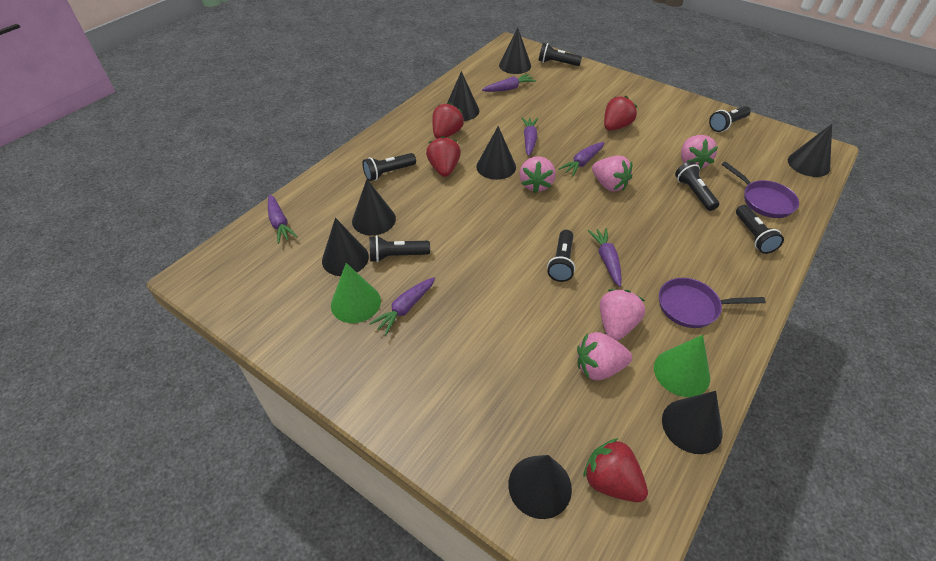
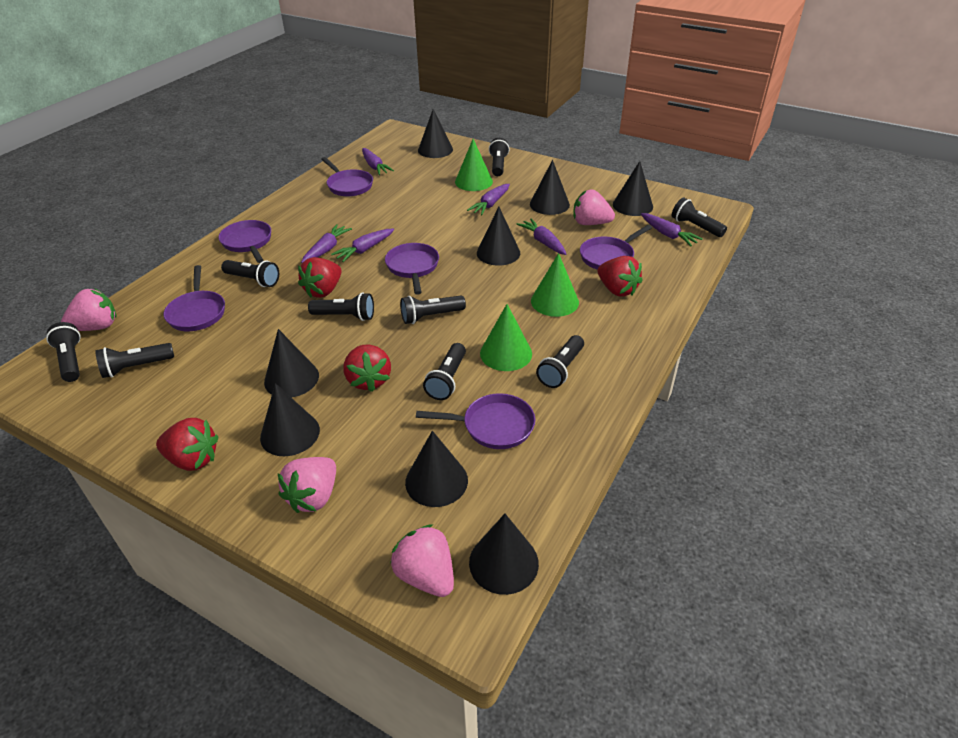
black flashlight: [362,153,416,181] [369,235,430,262] [539,43,582,66] [547,230,575,282] [675,161,719,211] [709,106,751,132] [736,205,784,254] = 7 -> [46,322,81,382] [95,343,174,378] [221,260,279,287] [308,292,374,321] [400,295,466,324] [423,343,466,400] [489,138,509,176] [536,335,584,388] [672,198,727,237] = 9
green cone: [331,263,381,323] [654,335,710,397] = 2 -> [455,139,493,191] [480,304,532,371] [531,253,579,317] = 3
pink strawberry: [519,156,556,193] [577,332,632,380] [592,156,632,191] [600,289,645,341] [681,135,718,169] = 5 -> [61,288,116,331] [278,457,336,513] [390,524,454,597] [573,190,615,225] = 4
purple pan: [659,278,766,328] [722,161,799,218] = 2 -> [164,265,225,331] [218,220,271,263] [321,157,373,197] [385,243,439,295] [416,393,535,449] [580,225,652,270] = 6

